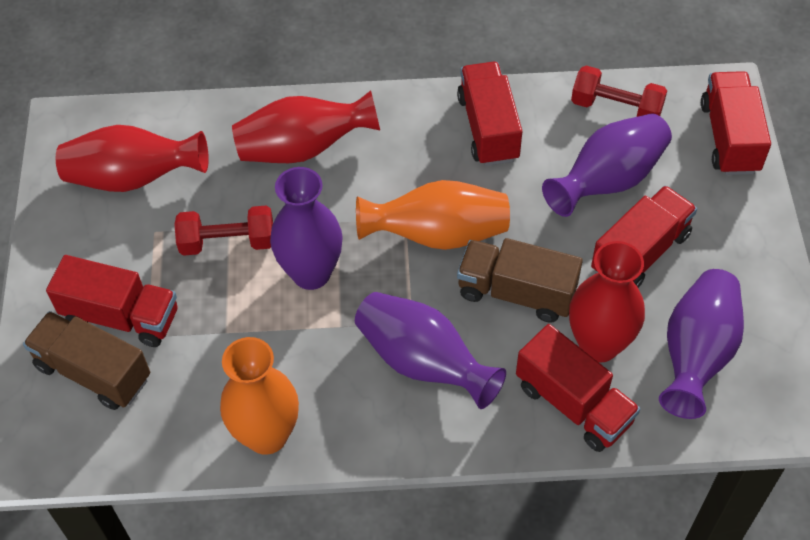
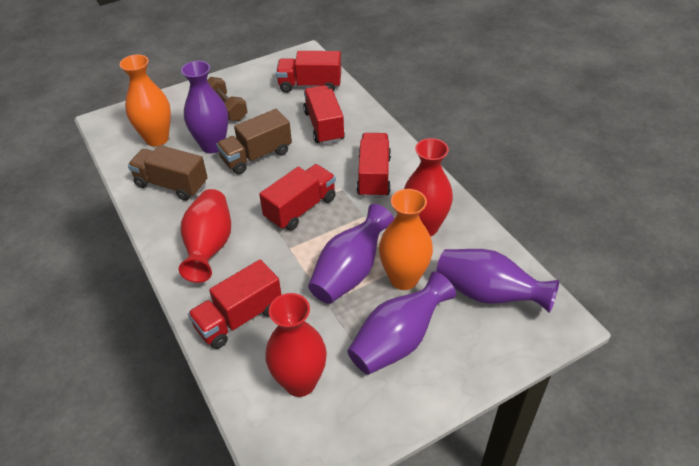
brown dumbbell: none = 0 -> [207,77,248,121] = 1
red dumbbell: [174,206,273,256] [571,66,667,117] = 2 -> none = 0

